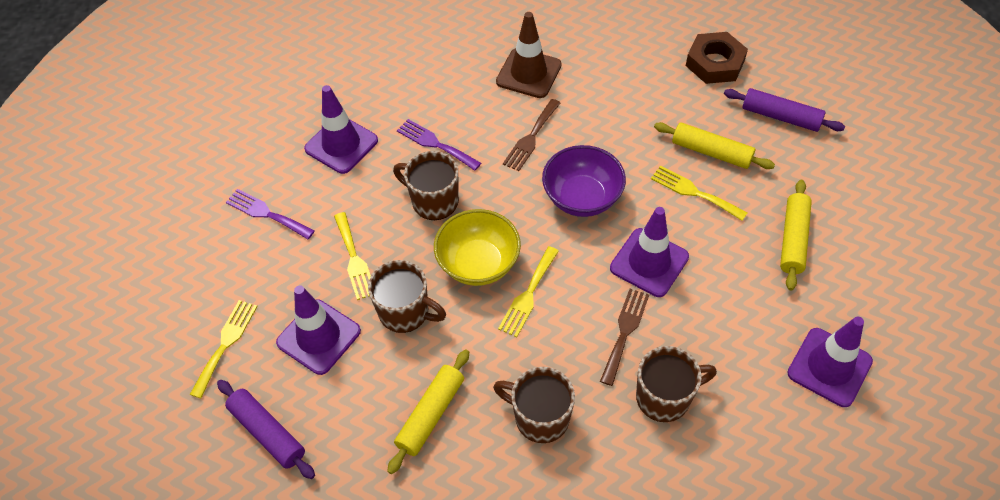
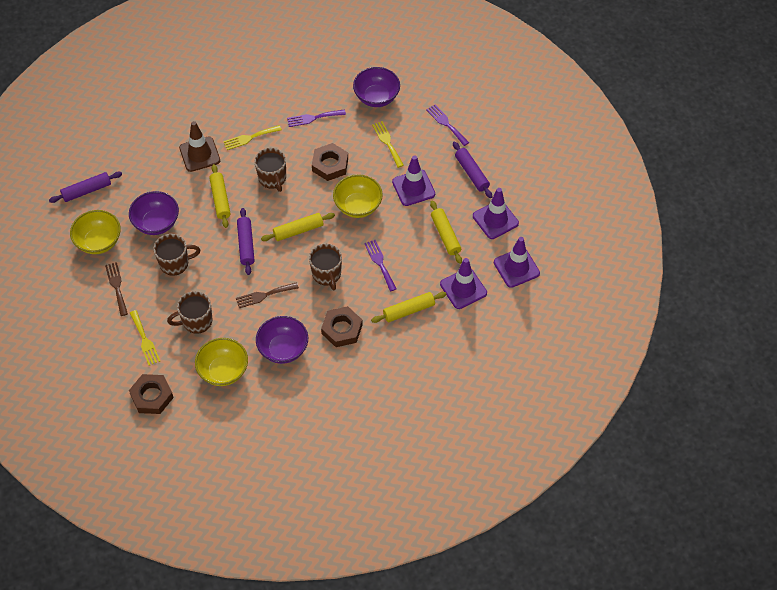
brown nut: [686,32,748,84] = 1 -> [129,374,174,414] [312,143,348,181] [321,306,363,347] = 3
purple bowl: [542,145,626,217] = 1 -> [129,191,179,235] [256,316,308,364] [353,67,400,107] = 3
purple fork: [226,189,315,239] [397,119,481,171] = 2 -> [287,109,346,127] [364,240,397,292] [426,105,469,146] = 3
purple rolling pin: [217,380,315,479] [724,88,845,132] = 2 -> [49,172,122,203] [237,208,255,275] [453,141,492,198] = 3
yellow bowl: [434,209,521,286] = 1 -> [70,210,121,254] [195,338,248,386] [333,174,383,218] = 3
yellow fork: [190,300,258,398] [334,212,371,300] [498,246,559,337] [651,165,747,221] = 4 -> [130,310,160,366] [223,125,282,150] [372,121,404,168] = 3
yellow rolling pin: [387,349,469,474] [654,122,775,169] [780,180,812,290] = 3 -> [209,164,231,228] [261,213,335,241] [371,292,447,323] [430,200,462,264] = 4

